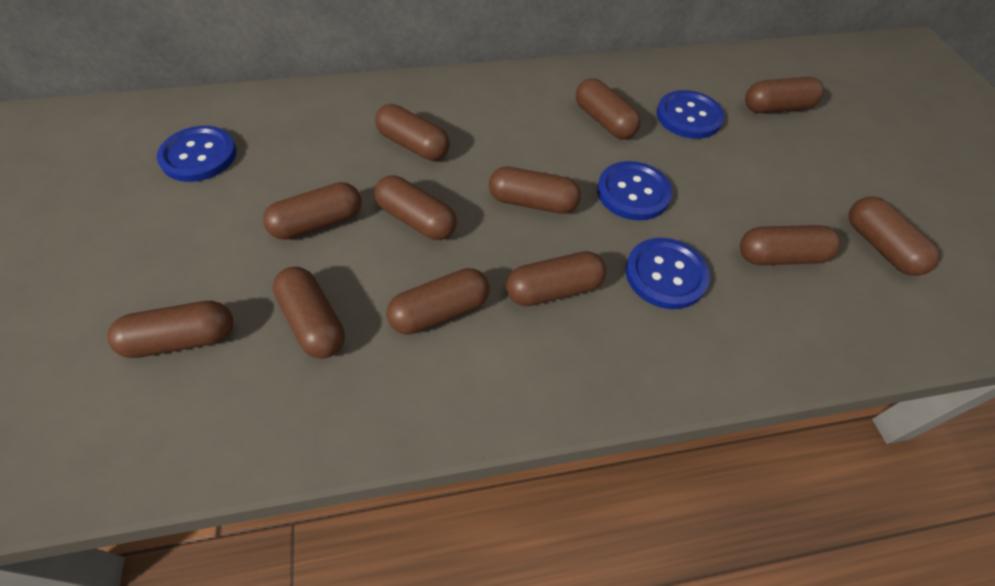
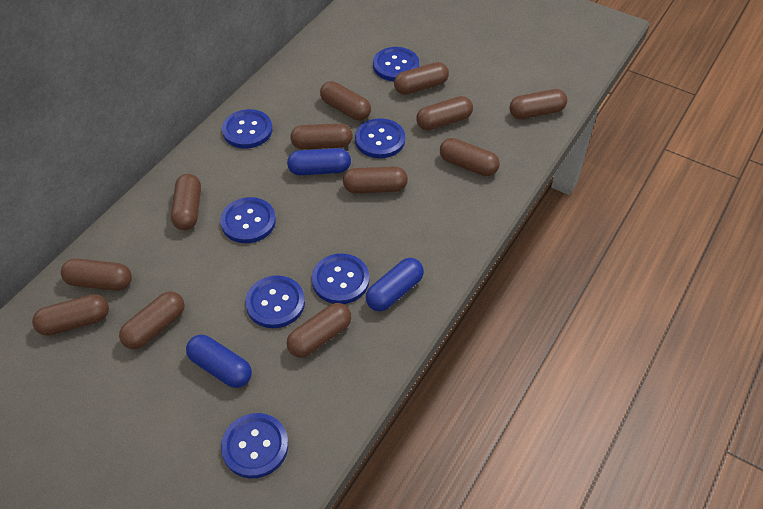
blue button: [157,126,236,182] [597,161,672,220] [626,238,710,309] [657,90,724,139] = 4 -> [220,197,276,243] [221,413,288,479] [222,109,273,149] [245,276,305,328] [312,253,370,304] [355,118,405,158] [373,47,419,81] = 7
blue capsule: none = 0 -> [186,335,252,388] [287,148,351,175] [366,258,424,311] = 3

